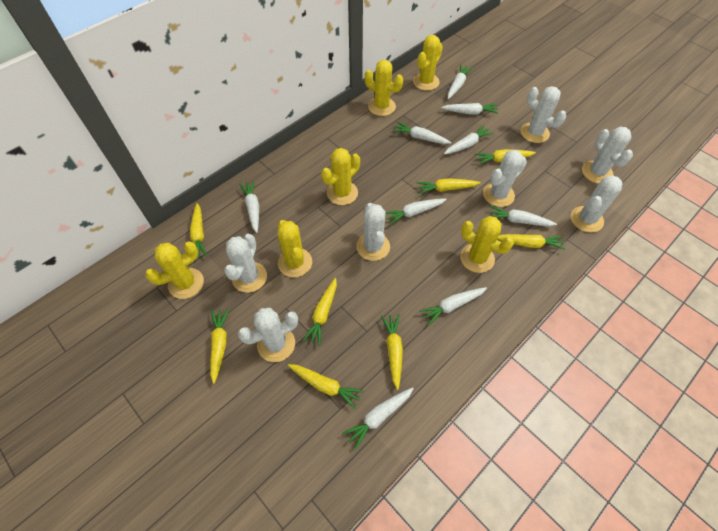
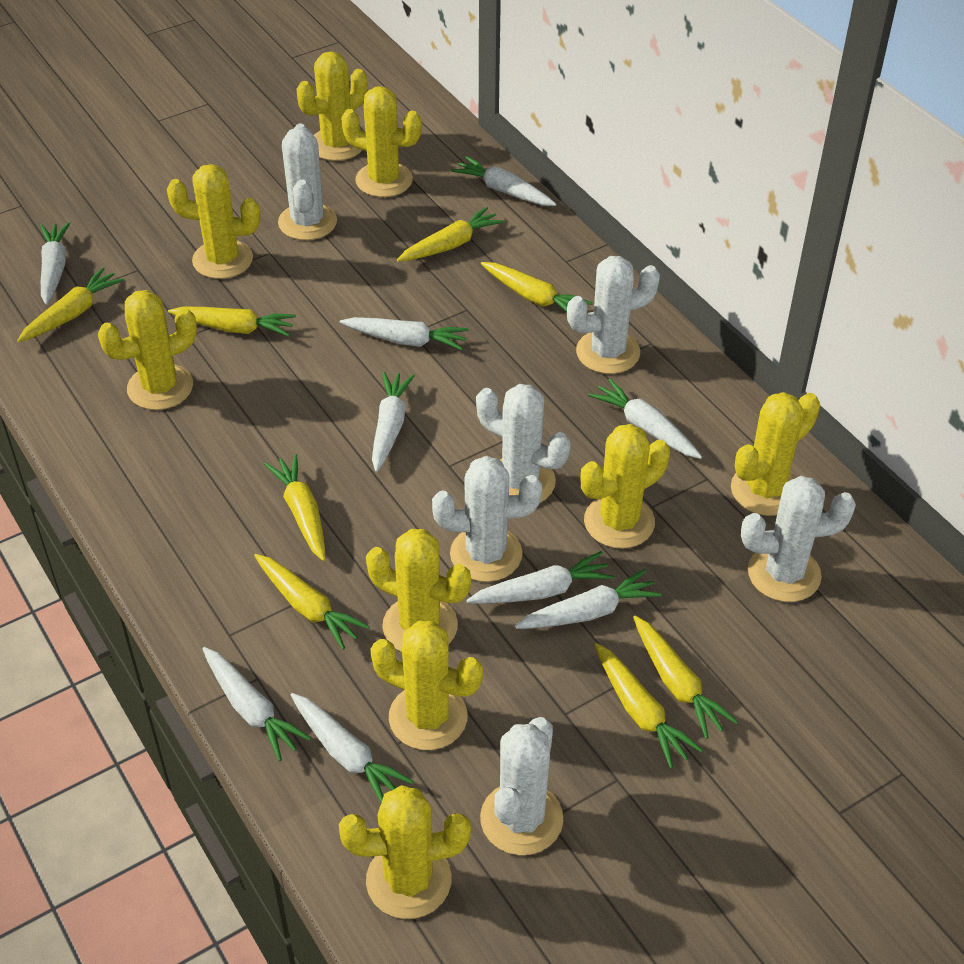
white cactus: [224,234,267,293] [238,308,298,362] [356,203,390,261] [483,150,527,207] [521,86,566,143] [571,175,623,233] [582,127,633,183] = 7 -> [278,124,337,240] [432,456,542,582] [476,384,570,503] [480,717,563,855] [567,256,660,374] [741,476,856,602] = 6
yellow cactus: [145,241,204,299] [277,220,312,277] [321,148,360,205] [364,60,403,116] [413,35,443,91] [460,216,514,273] = 6 -> [98,290,197,410] [167,164,260,279] [297,51,368,161] [339,785,471,919] [341,86,422,197] [366,529,471,652] [370,621,483,750] [581,424,670,549] [731,392,820,516] = 9

